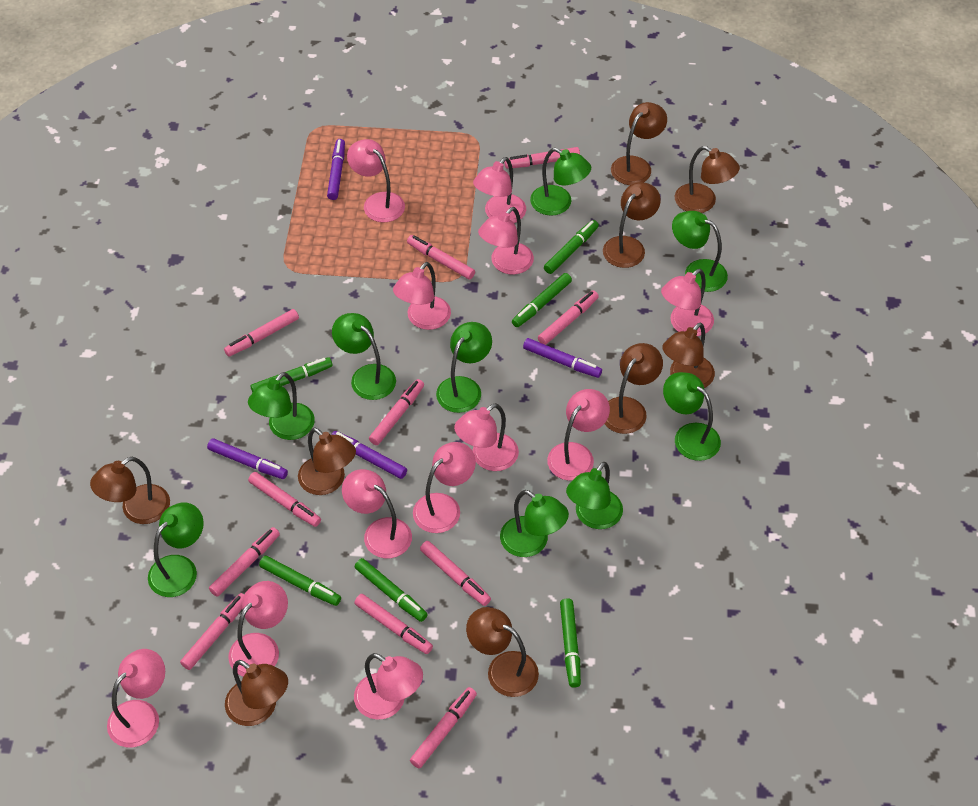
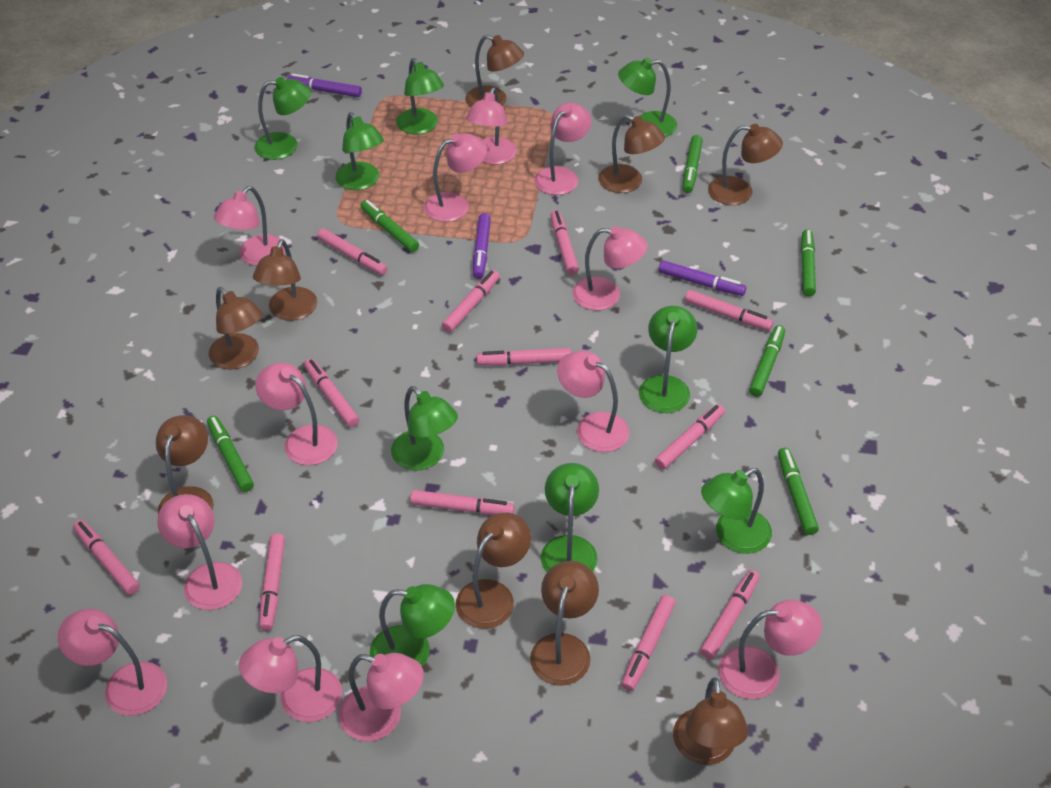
pink marker: [180,593,244,670] [209,527,280,597] [224,309,299,356] [248,472,321,527] [354,594,433,654] [369,379,424,445] [407,235,475,280] [410,687,477,768] [420,541,491,606] [504,147,580,169] [538,290,599,345] = 11 -> [73,520,140,595] [259,533,285,631] [304,359,359,427] [317,229,387,275] [410,490,514,515] [442,270,500,333] [476,348,571,366] [550,210,579,275] [621,595,675,691] [655,404,725,470] [685,290,773,331] [700,570,760,659] = 12
purple marker: [207,438,288,479] [327,139,345,200] [331,431,407,479] [523,338,602,378] = 4 -> [287,74,362,97] [473,213,491,279] [658,260,746,296] = 3

